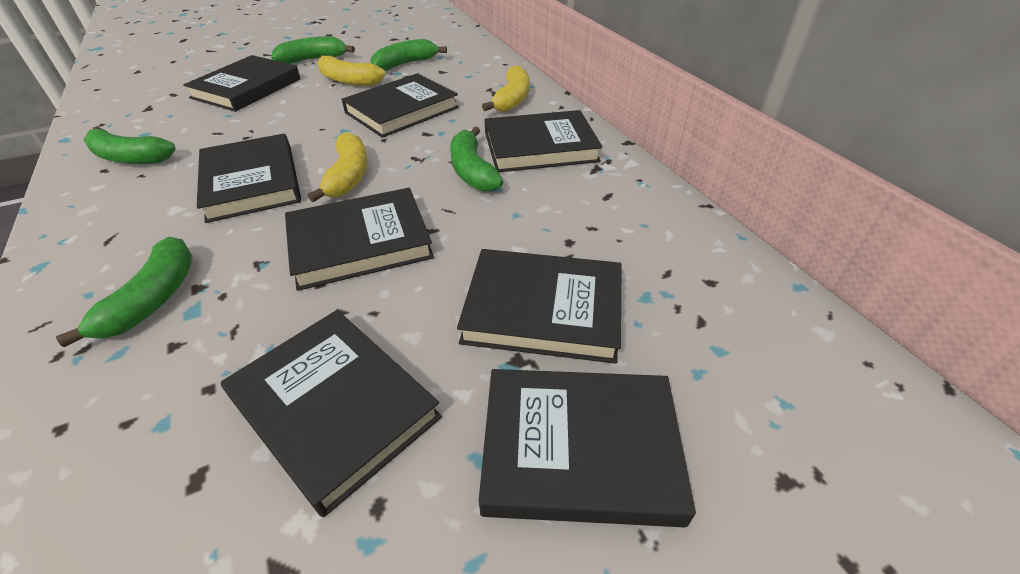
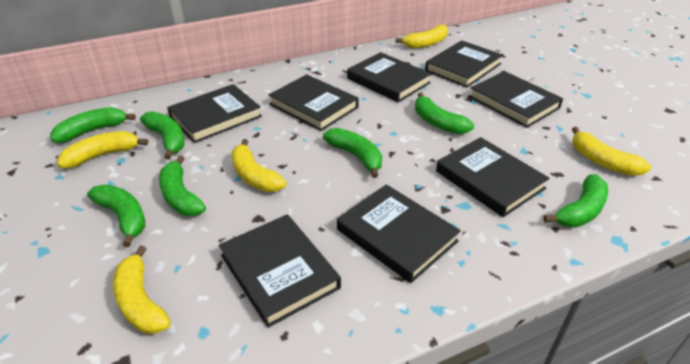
green banana: [56,237,193,347] [83,126,176,164] [271,36,355,64] [370,39,447,71] [450,127,503,192] = 5 -> [50,107,136,143] [87,185,145,247] [140,111,184,159] [159,155,206,216] [323,128,382,178] [415,92,474,134] [543,174,608,227] = 7
yellow banana: [308,132,368,202] [317,55,386,86] [482,65,529,112] = 3 -> [58,131,148,168] [113,246,171,334] [231,139,286,192] [395,25,448,49] [572,127,651,176] = 5

